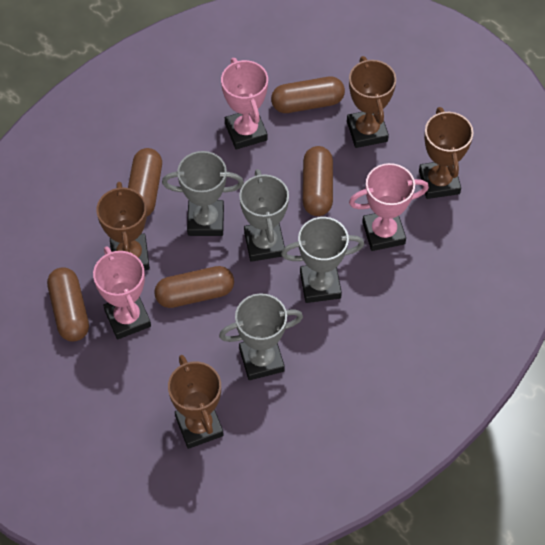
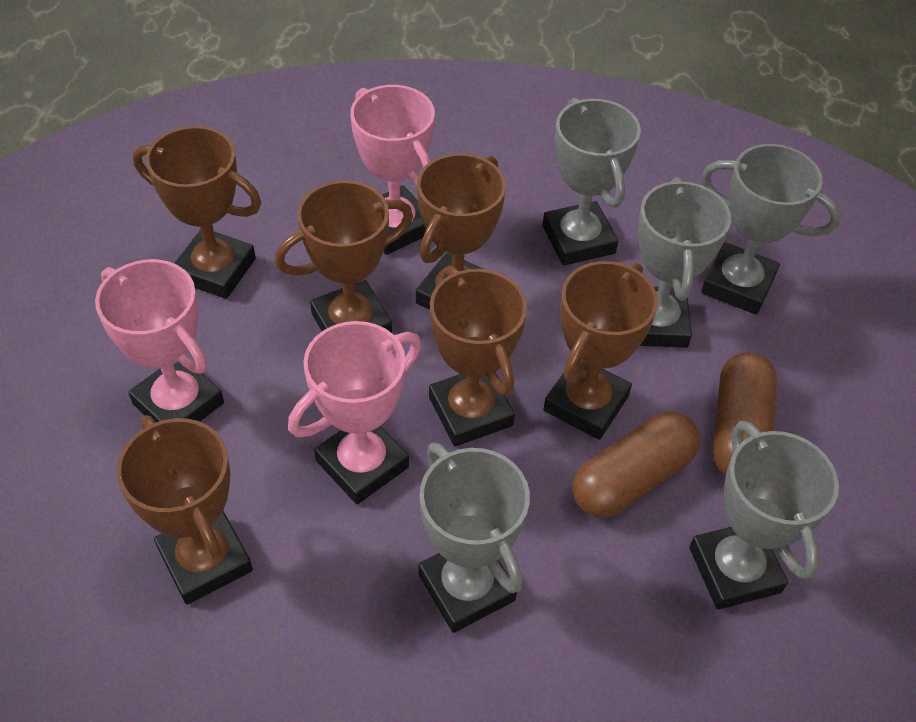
brown capsule: [47,267,89,342] [128,148,162,216] [154,266,234,308] [271,77,345,113] [303,146,333,216] = 5 -> [572,411,700,518] [713,352,777,476] = 2
brown trophy: [96,182,150,270] [168,355,224,449] [347,56,396,148] [419,107,474,199] = 4 -> [116,415,253,605] [133,126,261,299] [275,180,413,333] [416,153,506,310] [429,266,527,446] [543,261,658,440] = 6
grey trophy: [162,151,244,236] [219,293,303,380] [239,169,289,262] [281,217,364,303] = 4 -> [418,443,530,633] [542,98,641,266] [638,177,731,348] [689,421,839,609] [701,144,841,315] = 5

